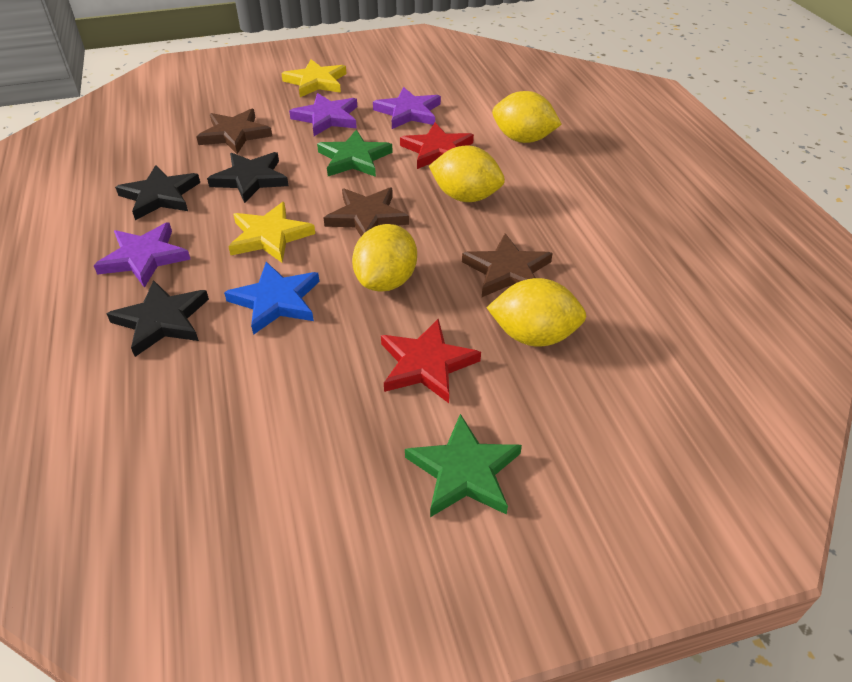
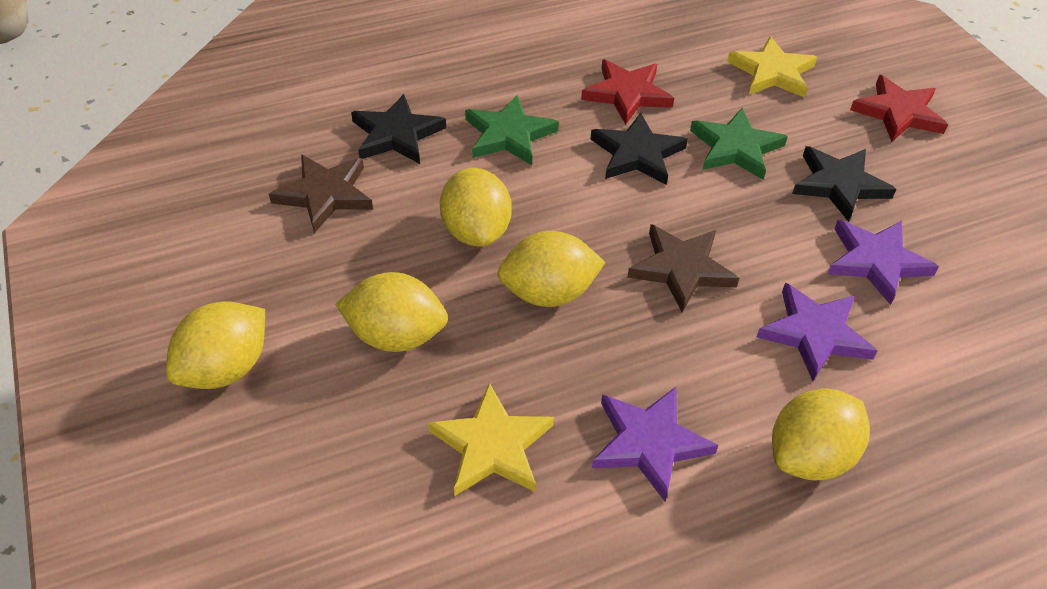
blue star: [224,262,320,335] = 1 -> none = 0
brown star: [196,109,272,154] [324,187,409,236] [462,233,553,297] = 3 -> [269,155,373,233] [627,224,739,312] = 2
yellow lemon: [352,224,417,292] [429,145,505,202] [486,278,586,347] [492,91,562,143] = 4 -> [166,301,265,389] [335,272,448,352] [440,168,512,247] [497,231,606,307] [772,389,870,481] = 5

